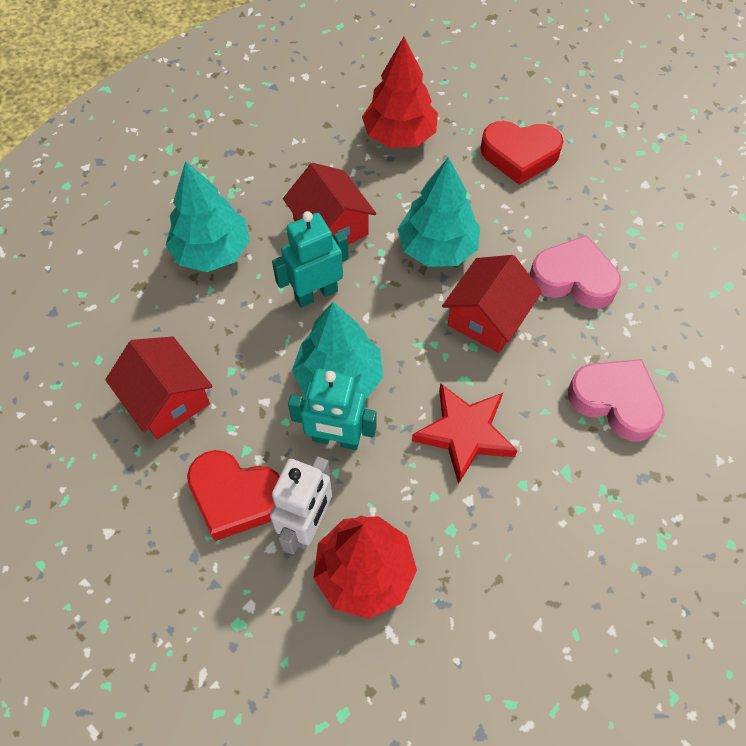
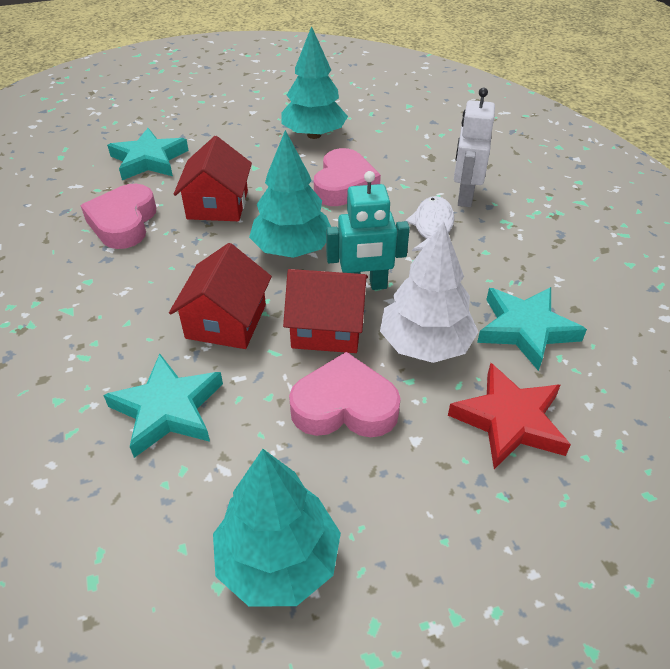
pink heart: [530,235,621,309] [568,359,665,441] = 2 -> [80,184,156,249] [289,352,401,437] [314,148,381,206] = 3
red heart: [187,450,280,541] [480,121,563,185] = 2 -> none = 0
red tree: [313,516,417,619] [362,37,438,148] = 2 -> none = 0
turquoise robot: [272,211,349,308] [288,369,377,450] = 2 -> [326,171,410,290] = 1
turquoise star: none = 0 -> [103,354,223,458] [107,128,189,180] [477,287,587,371] = 3
white fish: none = 0 -> [405,196,454,251] = 1
white tree: none = 0 -> [380,222,478,363] = 1

